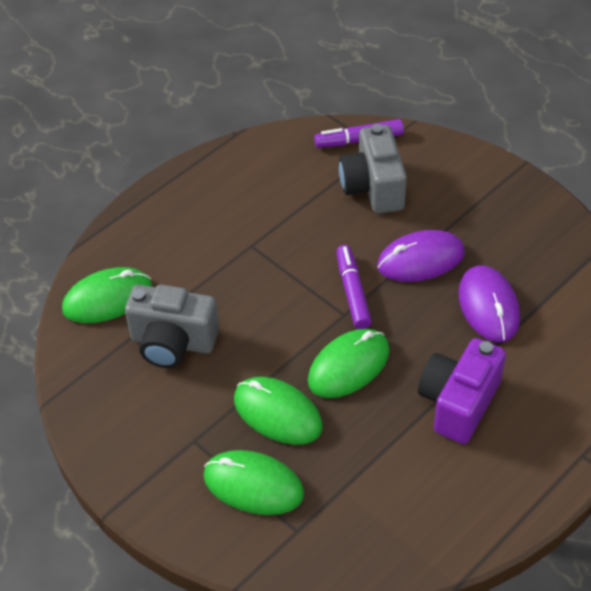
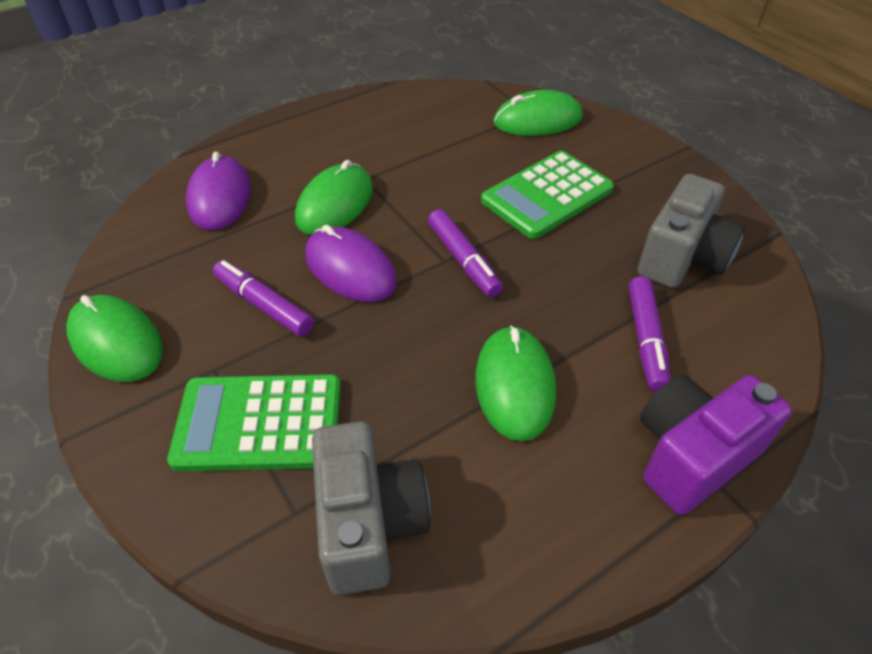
green calculator: none = 0 -> [167,374,341,472] [481,151,614,239] = 2
purple marker: [314,119,404,148] [336,245,372,329] = 2 -> [213,260,314,337] [428,209,503,298] [629,276,671,392] = 3

